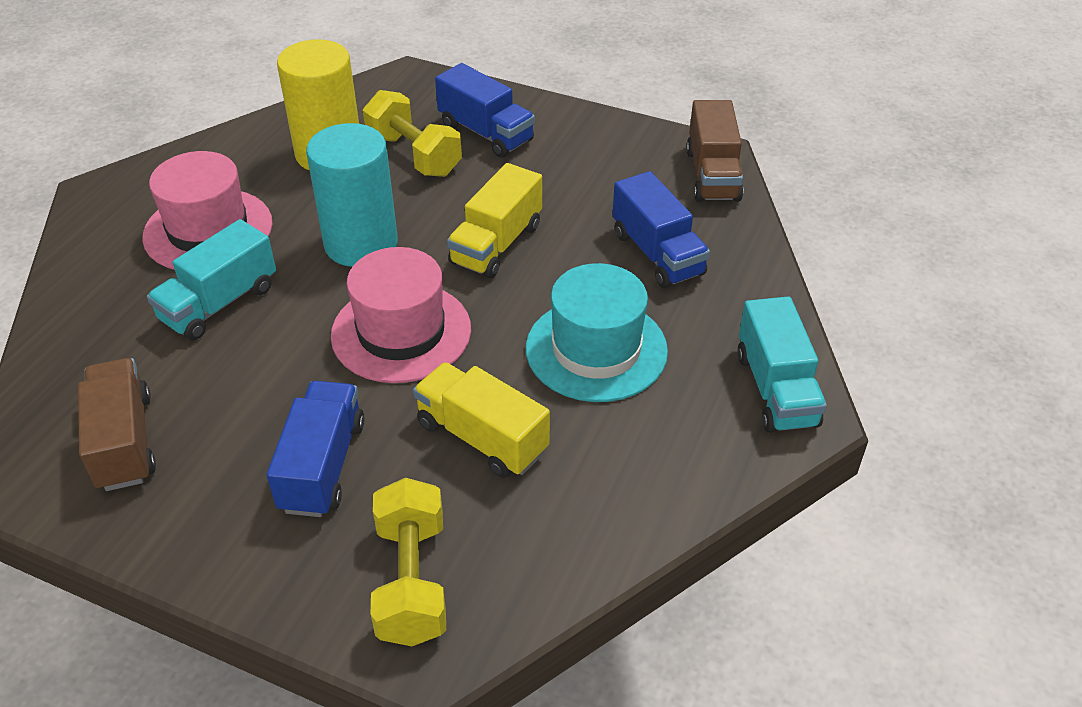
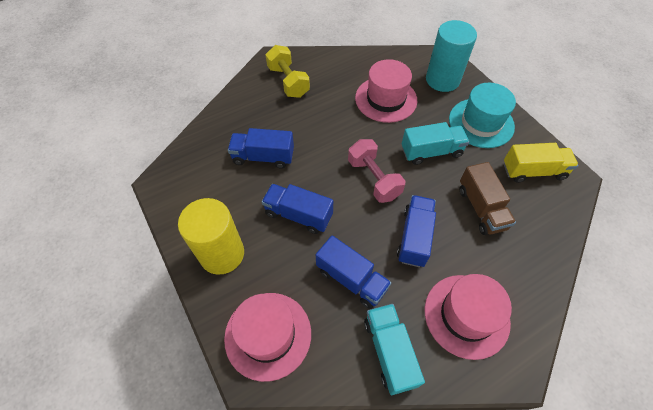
blue truck: [267,381,365,517] [435,63,535,158] [613,171,710,288] = 3 -> [228,128,294,169] [262,184,333,234] [316,236,391,309] [397,195,436,267] = 4
brown truck: [78,358,156,491] [686,100,743,202] = 2 -> [460,162,516,235] = 1
pink dumbbell: none = 0 -> [348,139,405,203] = 1
pink hat: [142,151,273,270] [331,247,471,383] = 2 -> [224,293,311,382] [355,59,417,123] [425,274,512,360] = 3
yellow dumbbell: [363,90,462,177] [371,478,446,646] = 2 -> [265,45,310,98] = 1
yellow truck: [413,362,550,478] [447,163,542,278] = 2 -> [504,143,578,183] = 1

